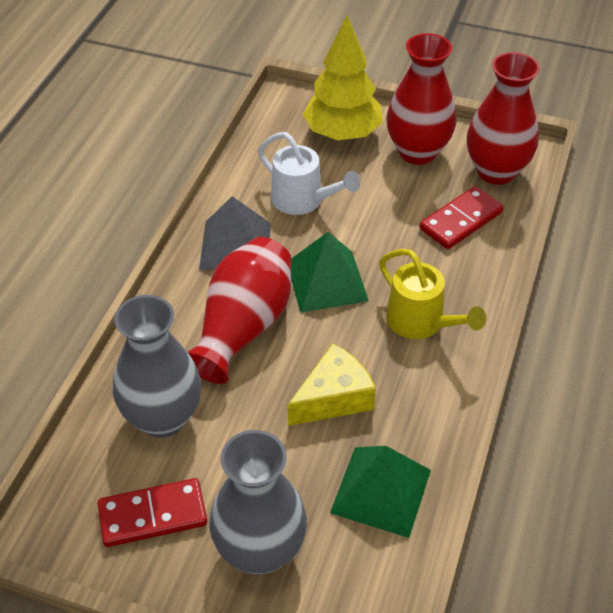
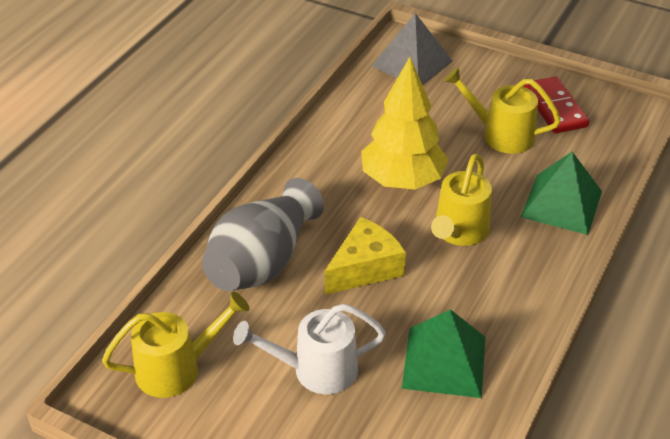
grey vase: [113,295,201,438] [209,430,307,575] = 2 -> [202,178,324,291] = 1
red domino: [98,478,207,547] [420,186,504,249] = 2 -> [523,76,590,133] = 1
red vase: [188,237,291,384] [386,33,457,165] [467,52,540,185] = 3 -> none = 0
yellow watering can: [379,249,486,339] = 1 -> [102,292,250,398] [431,153,492,246] [444,67,561,154] = 3

